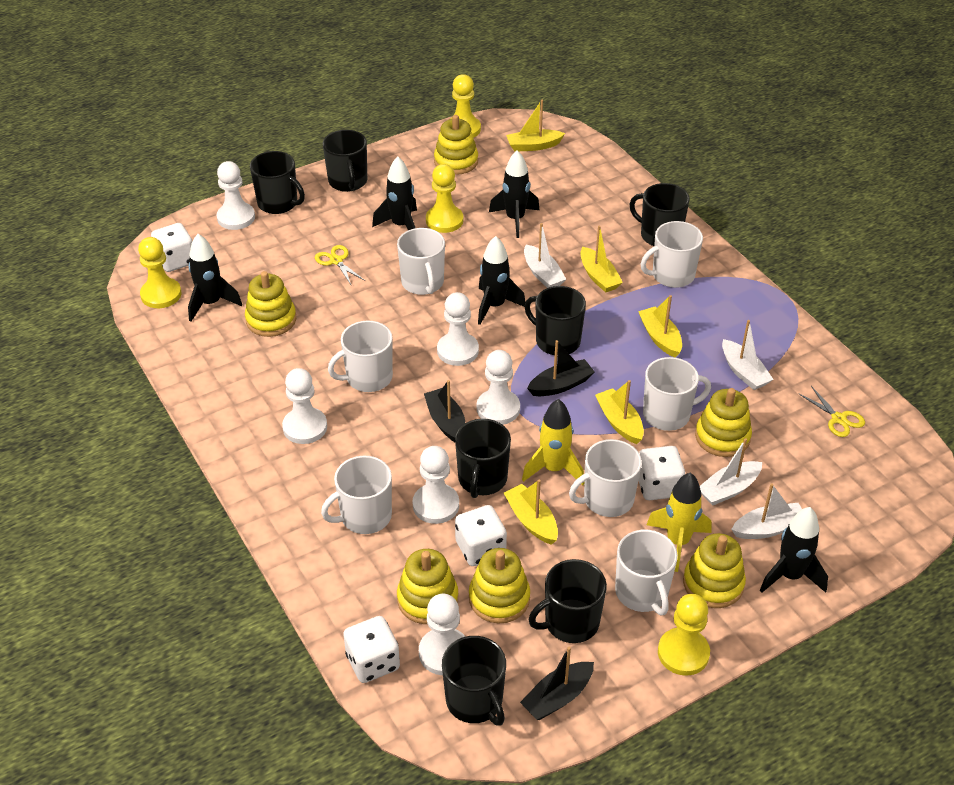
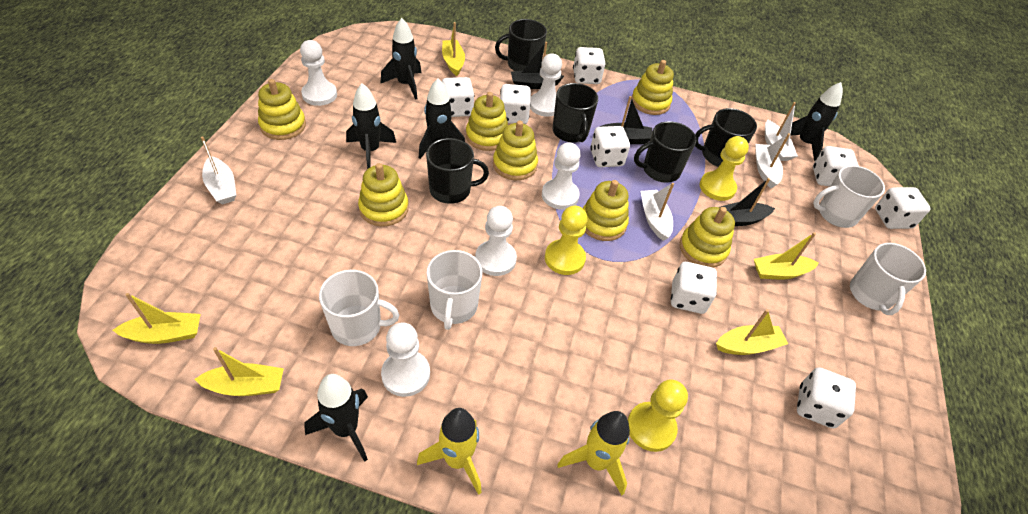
black mug: [250,151,305,214] [323,130,367,192] [442,636,506,726] [455,419,511,498] [525,286,586,356] [529,559,607,643] [630,183,690,246] = 7 -> [426,138,489,204] [495,19,547,71] [553,83,598,143] [634,121,696,183] [695,108,757,167] = 5
white dice: [151,223,192,272] [343,616,400,683] [455,505,507,566] [638,446,685,500] = 4 -> [442,77,474,117] [500,84,531,124] [573,47,606,84] [590,126,630,167] [671,262,717,314] [797,367,856,428] [813,146,859,187] [875,187,930,229] = 8
white mug: [321,456,392,534] [328,321,393,392] [397,228,445,295] [569,439,642,517] [615,530,678,615] [641,221,703,288] [643,357,711,431] = 7 -> [319,270,399,346] [427,250,482,330] [813,165,885,228] [850,243,926,315] = 4
white pawn: [216,161,255,230] [282,368,327,444] [413,446,459,524] [419,594,466,675] [437,292,479,366] [477,350,520,425] = 6 -> [300,40,337,106] [381,323,430,397] [475,206,517,276] [530,54,562,117] [542,142,581,210] = 5
yellow pawn: [138,237,181,308] [426,164,463,233] [450,74,481,137] [658,594,710,676] = 4 -> [545,206,588,275] [628,379,688,452] [700,136,749,201] = 3
yellow scissors: [315,245,364,285] [798,386,865,437] = 2 -> none = 0
yellow stacking toy: [245,271,296,337] [397,549,458,624] [434,115,478,175] [469,548,530,624] [683,533,746,608] [695,388,752,457] = 6 -> [258,79,306,140] [358,163,409,227] [466,92,508,151] [493,120,538,180] [583,180,629,241] [631,60,674,115] [680,207,735,267] = 7

